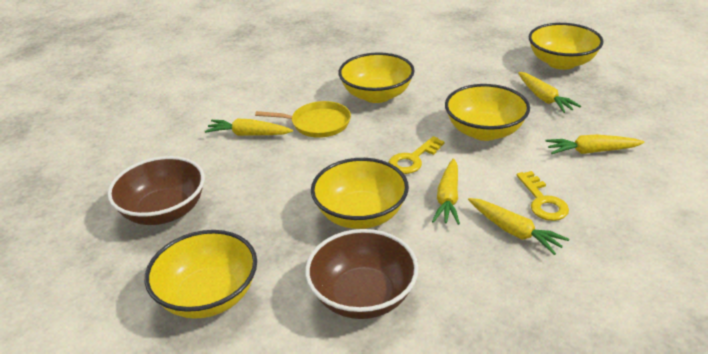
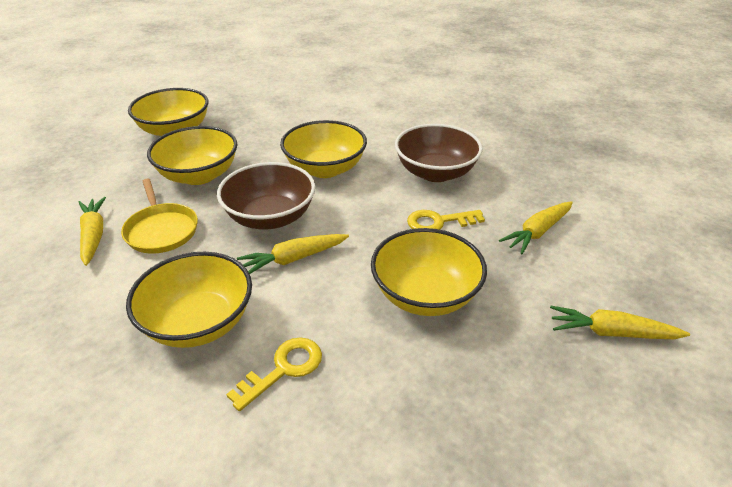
yellow carrot: [205,118,293,136] [432,158,460,225] [468,198,569,255] [518,72,581,113] [545,135,644,154] = 5 -> [78,197,106,266] [237,234,349,274] [499,201,573,254] [550,306,690,339] = 4

